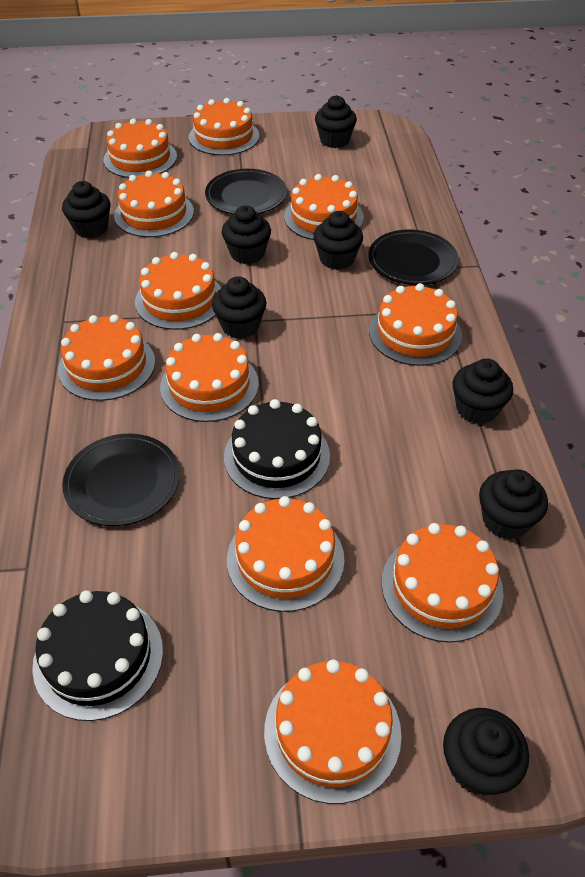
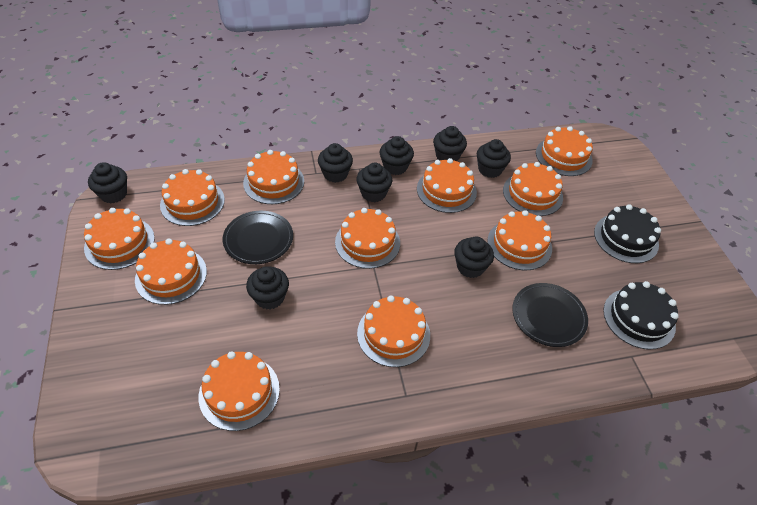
black plate: [62,434,180,526] [205,169,287,214] [368,229,459,285] = 3 -> [223,211,293,264] [512,283,588,347] = 2

